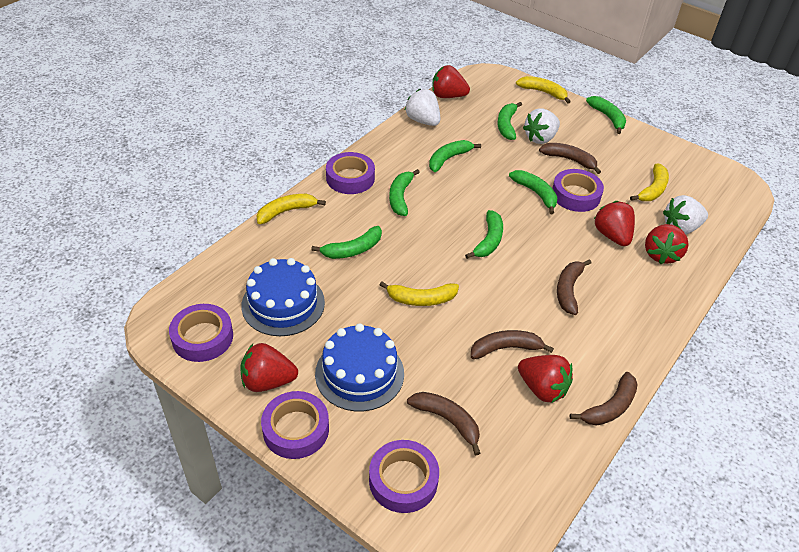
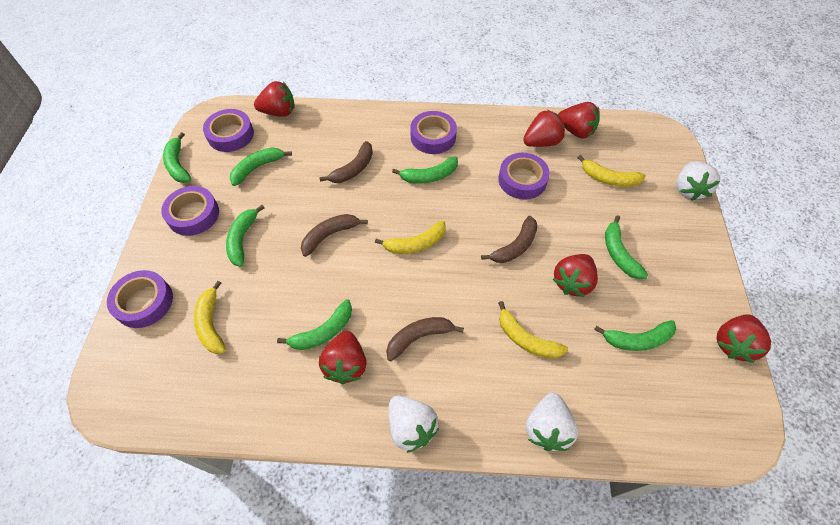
blue cake: [241,258,325,336] [315,323,404,411] = 2 -> none = 0
brown banana: [407,392,480,455] [471,330,554,359] [539,143,601,174] [557,259,591,315] [569,372,638,425] = 5 -> [301,214,368,257] [319,141,373,183] [386,317,464,361] [481,216,538,263] = 4
red strawberry: [240,343,298,392] [432,65,470,98] [518,355,573,402] [594,201,635,246] [645,224,689,264] = 5 -> [254,81,295,117] [319,331,367,384] [523,110,565,147] [553,254,598,297] [558,102,600,139] [717,314,771,363] = 6

